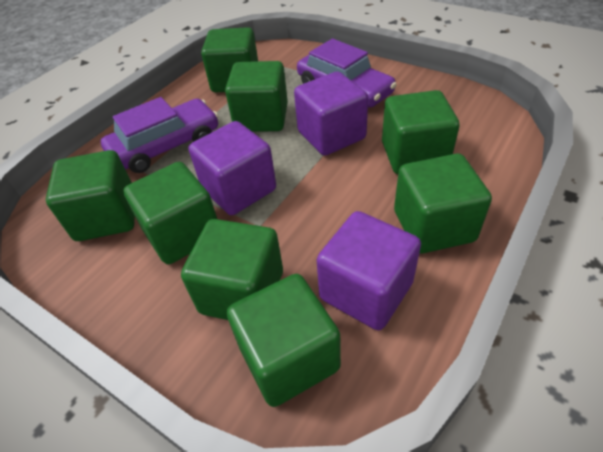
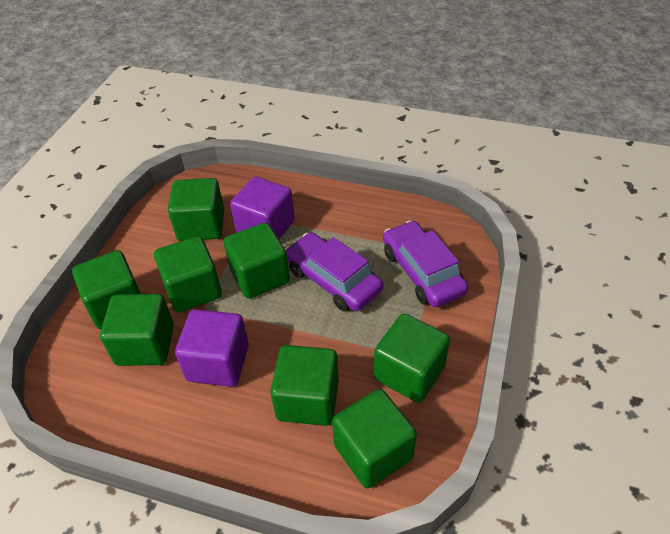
purple cube: [189,121,276,215] [294,72,368,156] [317,211,421,330] = 3 -> [175,309,249,387] [230,177,295,239] = 2

